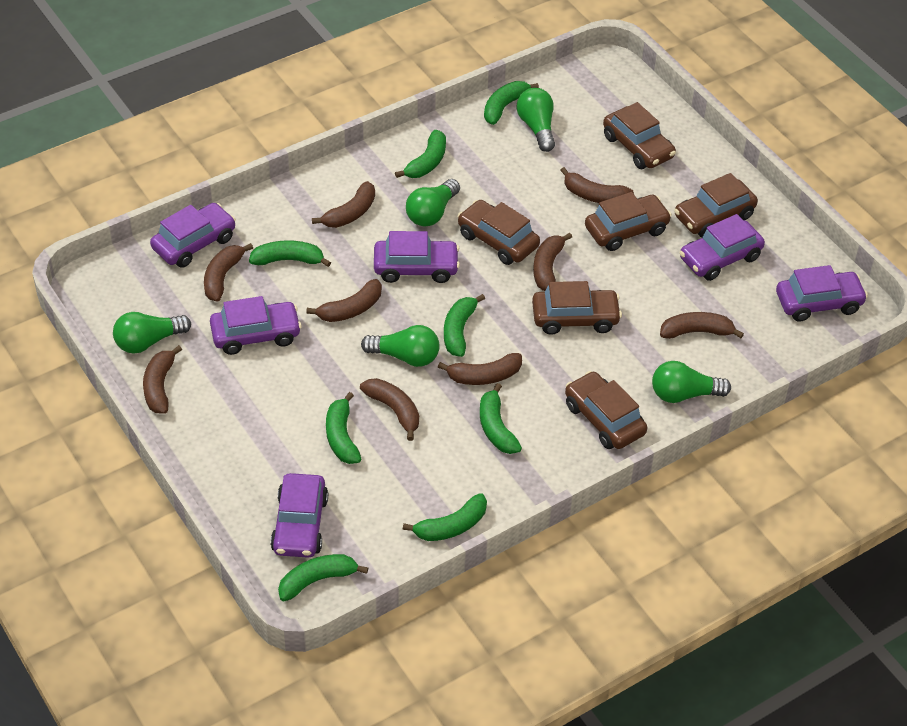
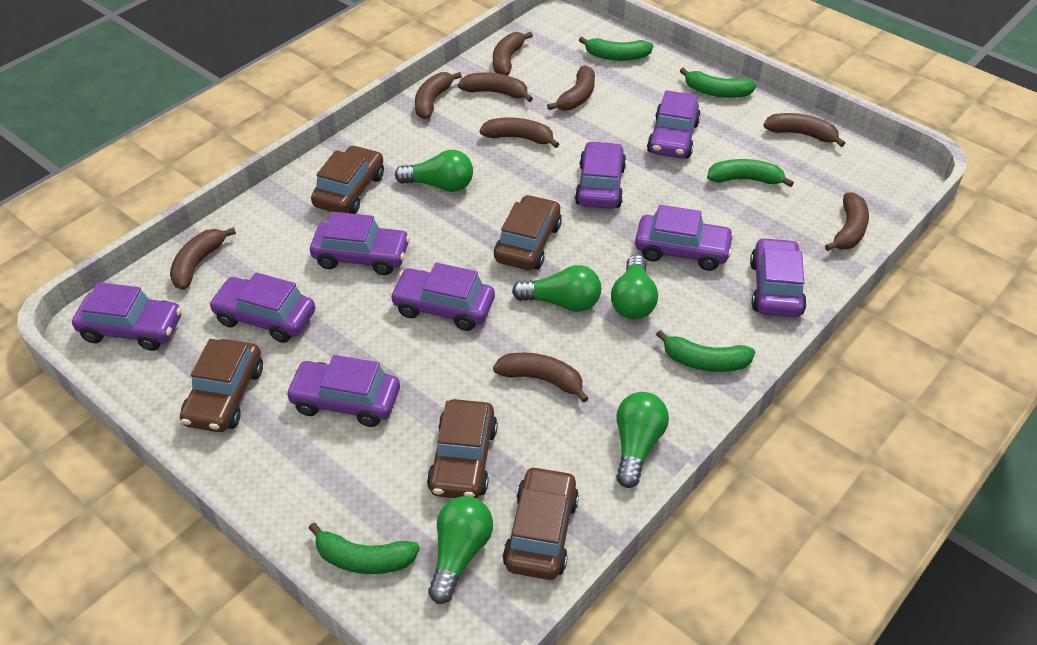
brown car: [458,200,540,265] [532,281,622,335] [565,371,647,449] [585,192,672,251] [603,102,676,169] [674,173,758,237] = 6 -> [180,339,263,432] [311,145,384,214] [427,399,498,498] [494,194,562,270] [502,466,579,580] = 5
green banana: [249,240,331,267] [278,554,368,601] [326,392,361,464] [395,130,446,178] [403,493,487,541] [444,294,485,357] [480,383,522,454] [484,81,539,125] = 8 -> [309,523,420,574] [579,37,653,61] [656,330,755,372] [680,68,756,98] [707,159,794,187] = 5
purple car: [150,203,236,268] [210,296,302,355] [270,473,328,558] [374,231,460,283] [680,214,765,281] [776,265,868,322] = 6 -> [72,282,182,351] [209,272,315,343] [285,355,400,427] [310,212,410,275] [390,263,495,331] [575,141,626,209] [635,205,734,271] [647,90,701,159] [750,237,807,317] = 9

